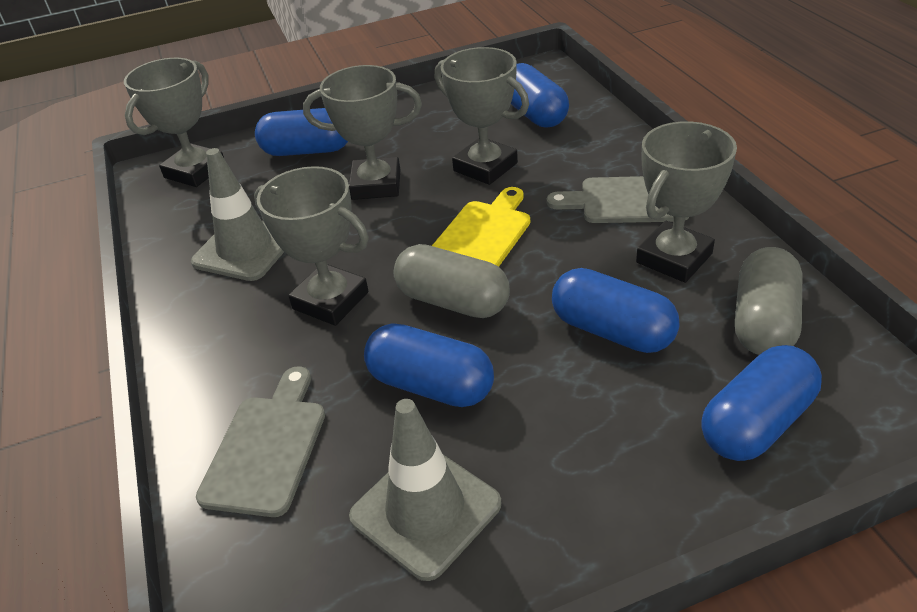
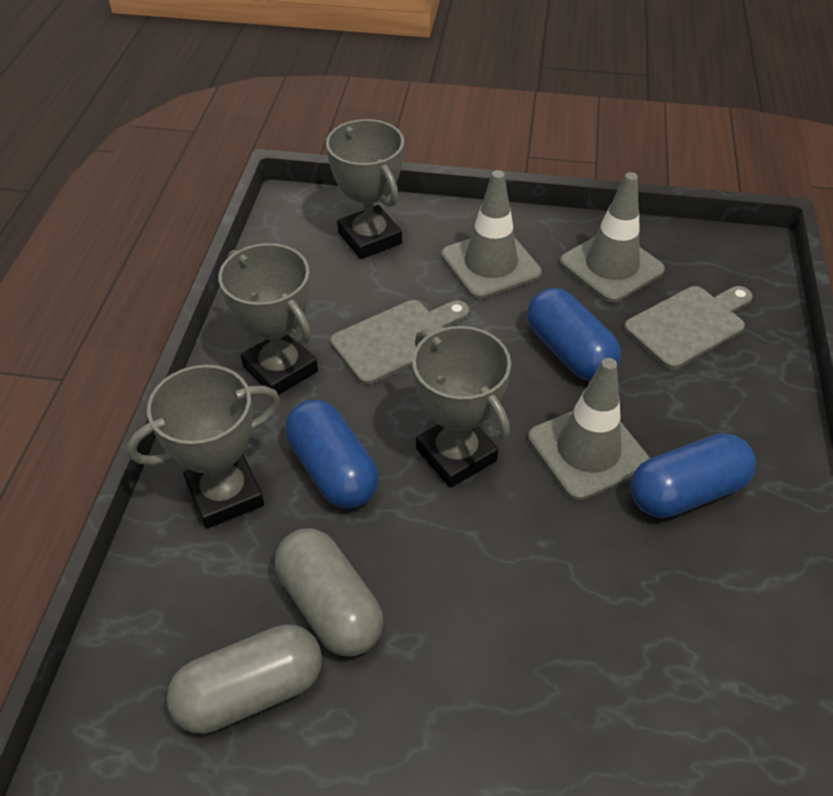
blue capsule: [255,108,348,156] [364,323,494,407] [511,63,569,128] [552,268,679,353] [701,345,822,461] = 5 -> [285,399,379,508] [527,288,621,381] [630,433,756,518] = 3
grey traffic cone: [191,148,284,281] [349,399,501,581] = 2 -> [441,170,542,299] [528,358,650,501] [560,172,665,303] = 3
grey trophy: [124,58,224,187] [254,166,369,326] [303,65,422,200] [435,47,529,185] [636,122,737,283] = 5 -> [127,365,281,529] [218,243,318,395] [326,119,404,259] [412,326,511,488] = 4
yellow cutting board: [432,187,530,267] = 1 -> none = 0

